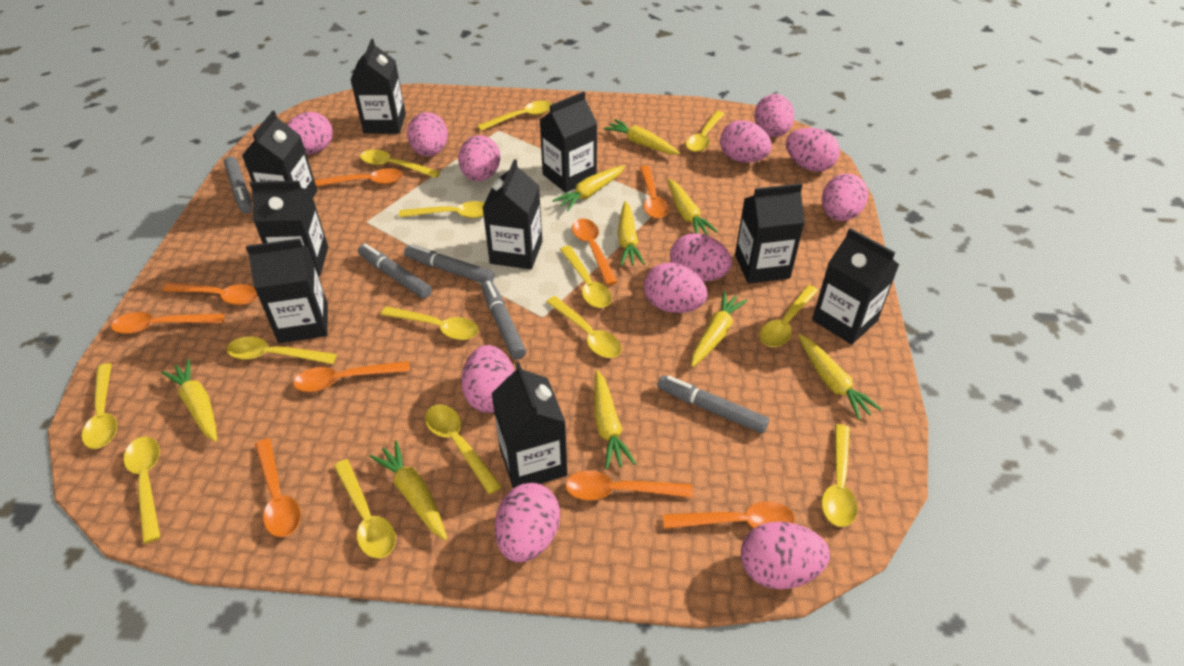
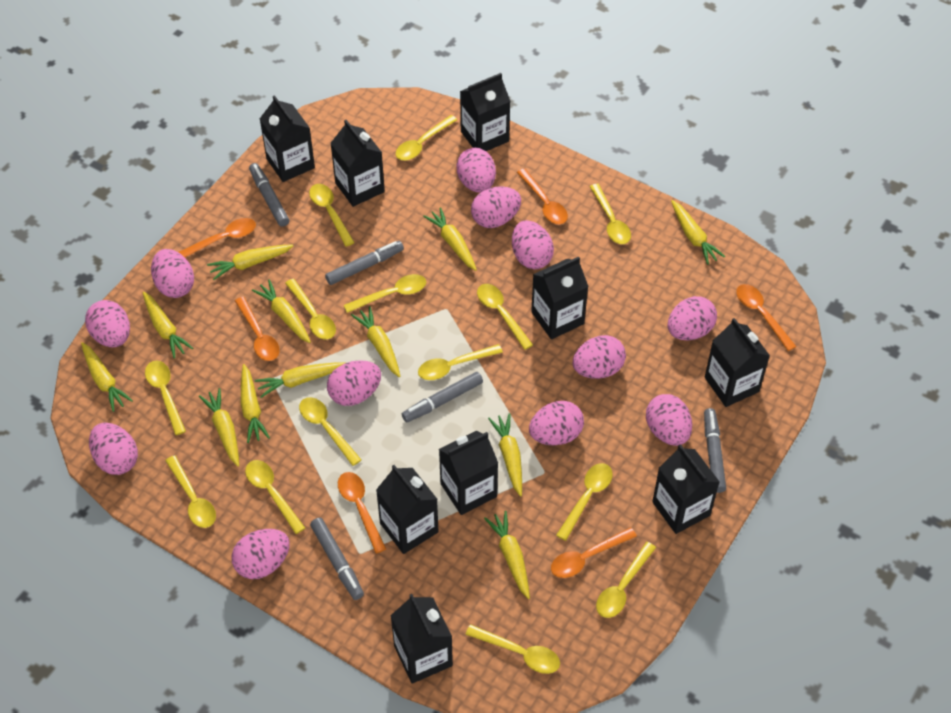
orange spoon: [111,312,225,334] [162,283,258,305] [255,438,301,537] [293,361,410,392] [315,168,403,187] [565,470,693,501] [572,218,618,285] [640,165,669,219] [663,501,795,529] = 9 -> [178,218,256,257] [235,297,280,361] [338,472,386,553] [517,168,568,224] [551,527,637,578] [736,284,797,351] = 6
yellow carrot: [161,359,217,442] [369,440,447,540] [552,165,625,211] [594,370,636,470] [604,119,680,154] [618,201,645,266] [667,178,718,235] [691,291,748,367] [798,334,882,420] = 9 -> [81,342,133,412] [142,292,193,359] [199,388,239,467] [207,245,293,280] [241,364,270,443] [252,280,311,343] [255,362,346,398] [351,306,400,377] [423,207,477,271] [484,511,530,599] [488,413,522,497] [671,200,725,265] = 12

